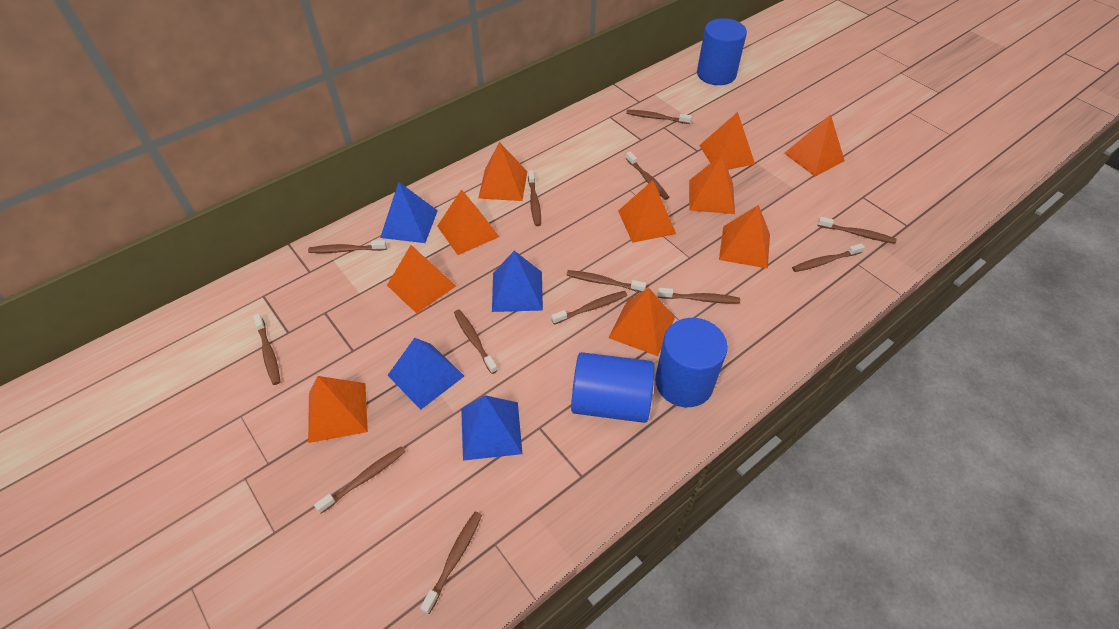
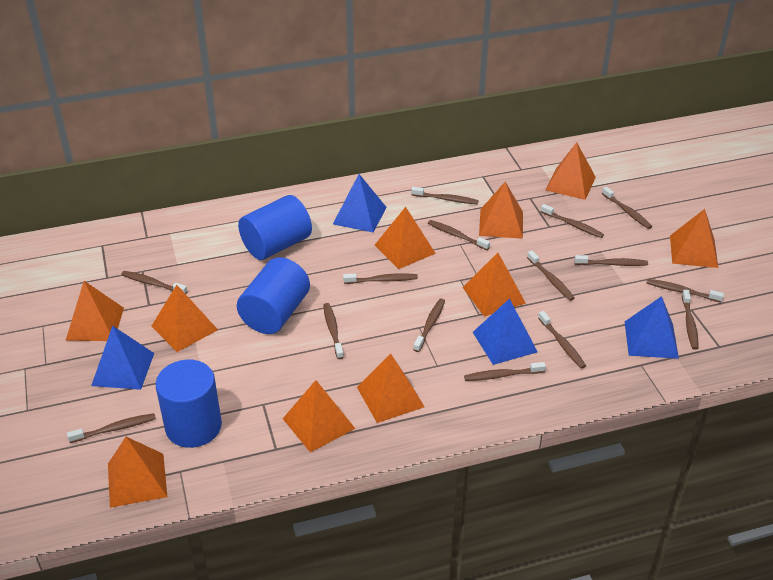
brown toothbrush: [253,314,280,385] [308,240,387,253] [314,446,406,513] [420,511,482,614] [454,310,498,374] [528,170,541,226] [551,291,627,325] [567,270,646,292] [626,110,692,124] [626,152,669,200] [658,288,740,303] [792,243,865,272] [818,217,896,244] = 13 -> [67,413,156,443] [121,271,188,294] [323,303,344,359] [343,273,418,284] [411,187,479,204] [413,299,445,352] [428,220,490,250] [464,362,546,381] [527,251,575,301] [538,311,586,369] [541,204,604,238] [574,255,648,266] [602,186,652,229] [646,279,724,302] [682,290,698,350] = 15

